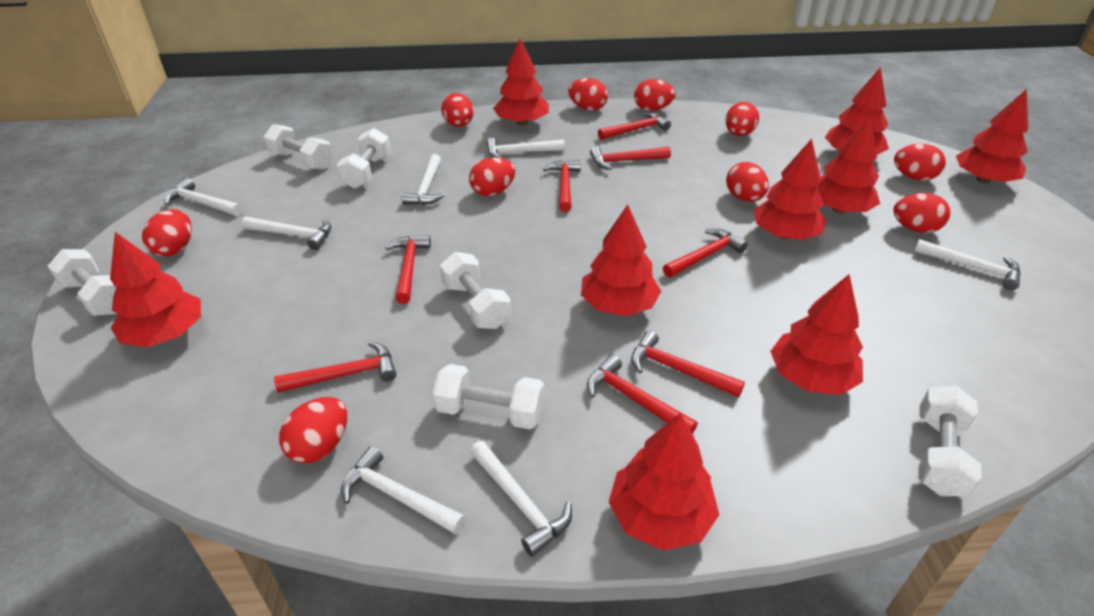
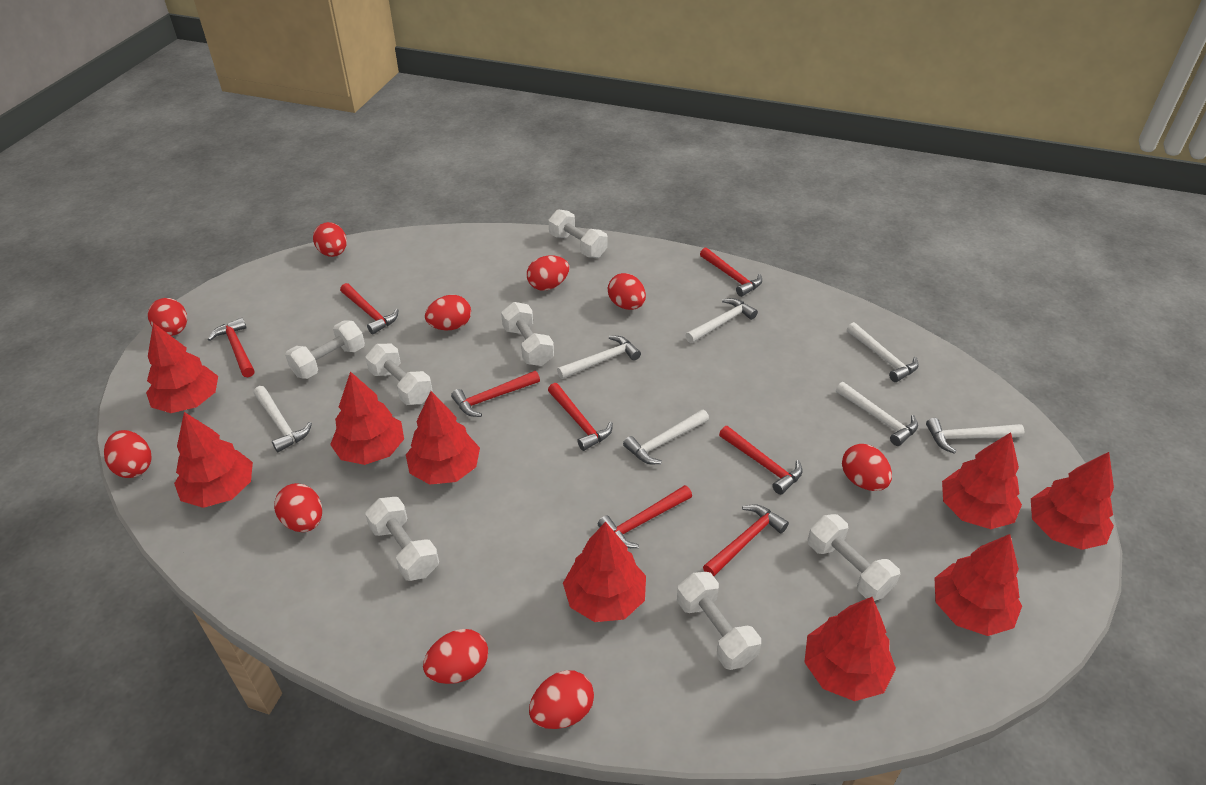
white dumbbell: [48,249,117,316] [264,124,333,170] [337,128,391,189] [432,364,544,429] [440,252,511,329] [918,386,982,496] = 6 -> [285,321,365,379] [365,344,432,405] [365,497,439,581] [501,302,554,366] [548,209,608,258] [677,572,761,670] [808,514,900,601] = 7

